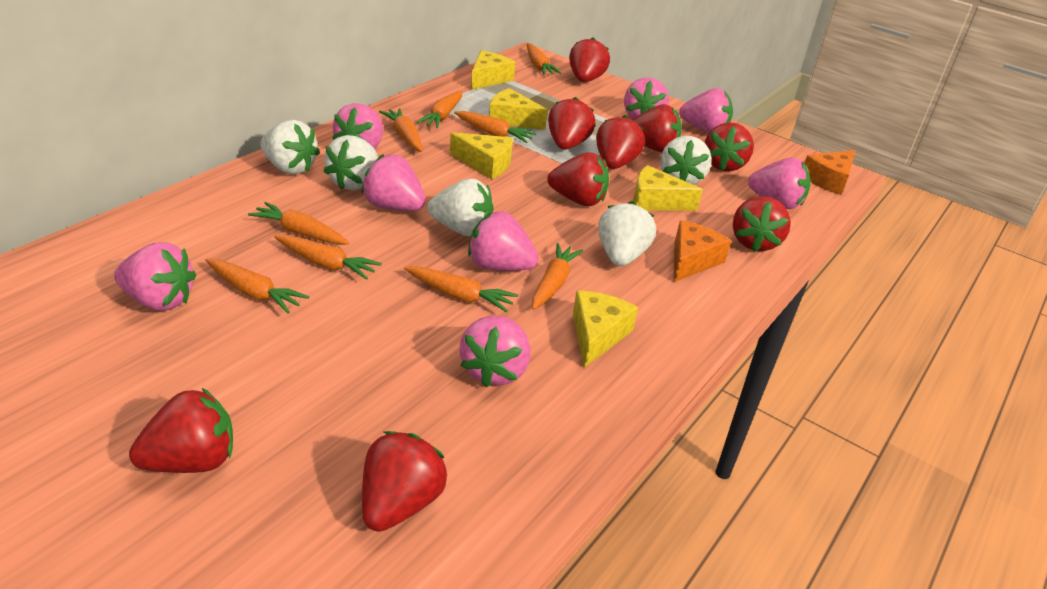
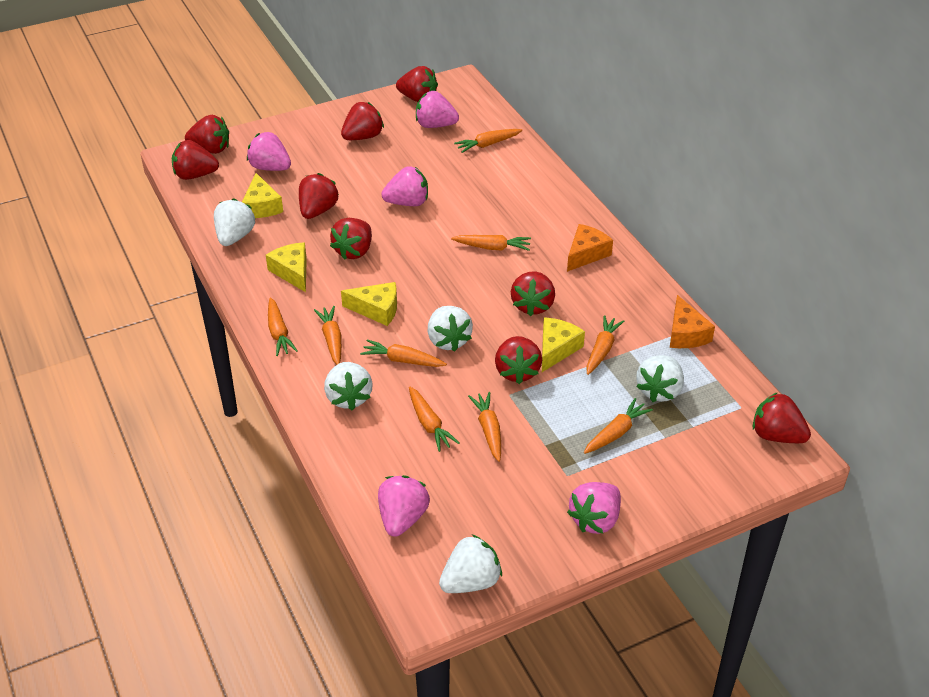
pink strawberry: [114,242,196,311] [332,103,383,149] [361,154,426,211] [460,316,530,387] [468,211,539,271] [624,78,669,119] [679,88,733,133] [748,158,811,209] = 8 -> [247,132,291,171] [378,475,430,537] [381,166,428,206] [416,91,459,128] [567,482,621,534] = 5
yellow cheese: [450,132,513,179] [471,50,515,90] [489,88,548,130] [573,290,638,368] [633,165,703,211] = 5 -> [242,173,283,218] [266,242,307,292] [341,282,397,326] [542,317,585,372] = 4

